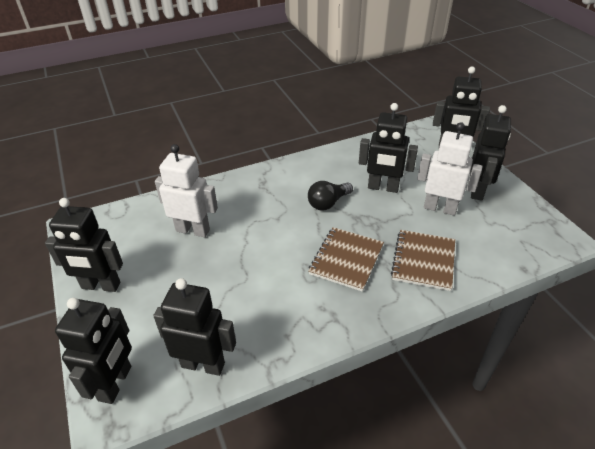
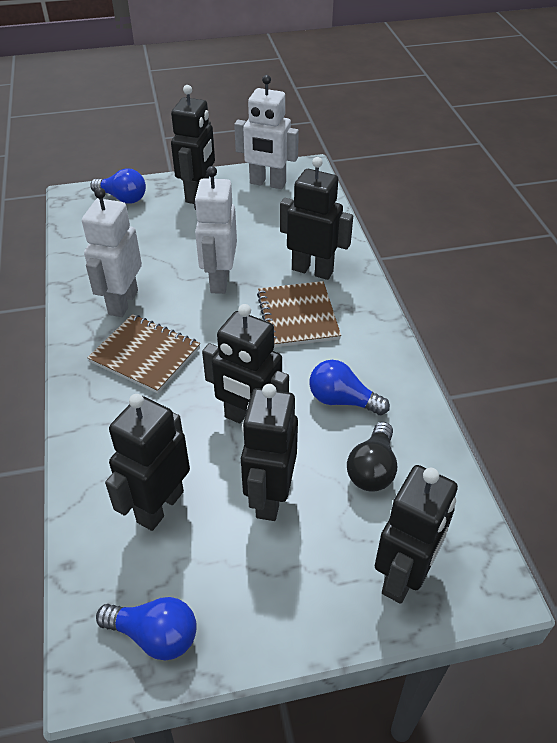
blue light bulb: none = 0 -> [90,168,146,204] [96,597,197,661] [309,360,390,415] = 3
white robot: [155,144,218,237] [417,122,483,216] = 2 -> [82,187,142,317] [194,166,237,294] [234,75,299,189] = 3

